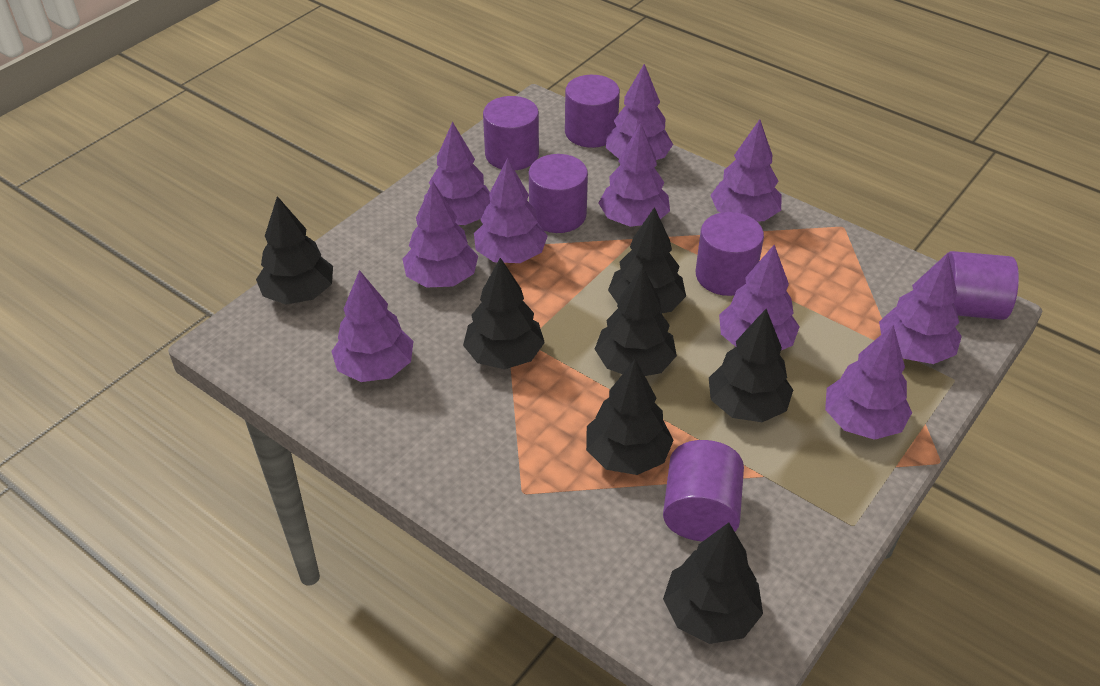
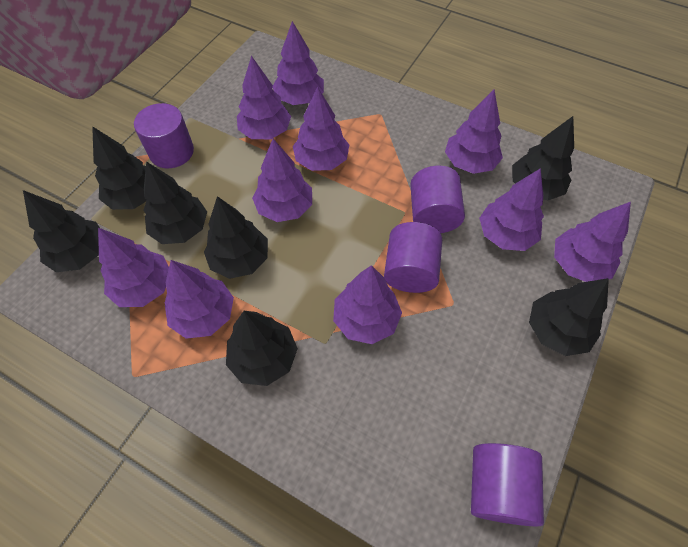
purple cylinder: [483,96,539,170] [529,154,588,233] [565,75,620,148] [663,440,744,542] [696,212,764,296] [948,251,1019,320] = 6 -> [134,103,194,168] [384,222,442,293] [410,166,465,233] [471,443,544,526] = 4

